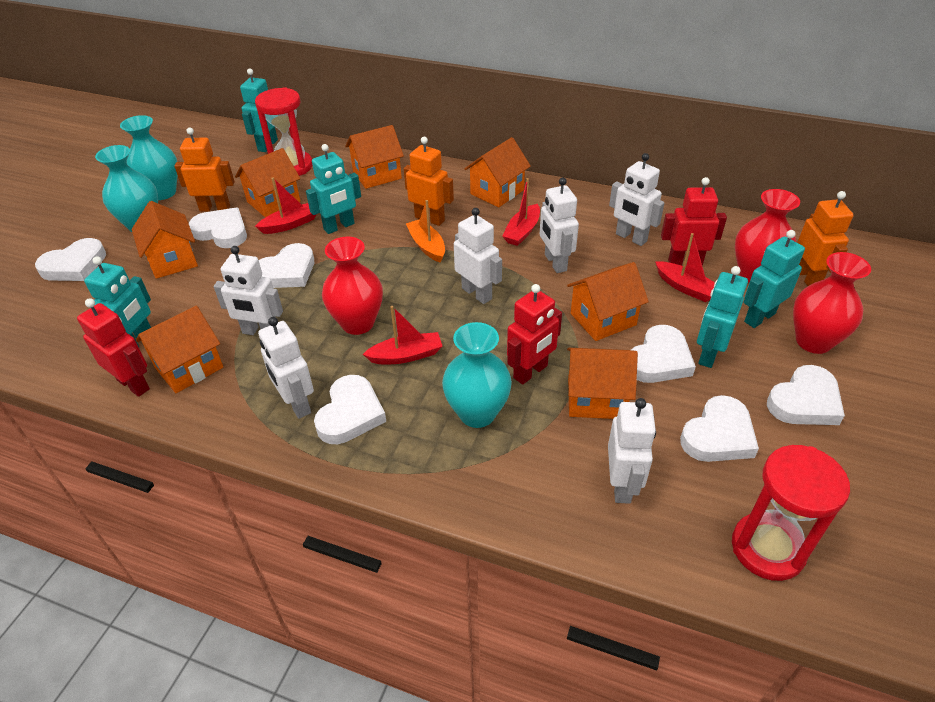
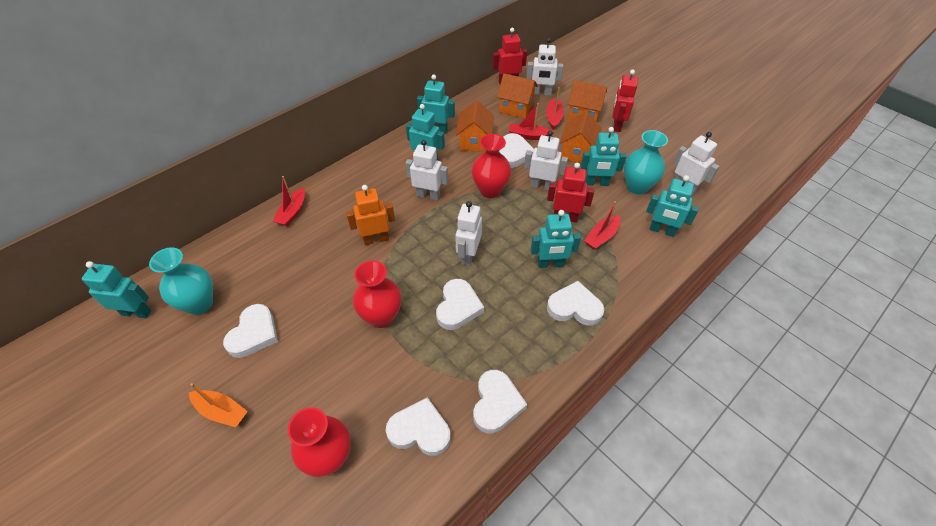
orange house: [132,201,198,279] [136,306,223,393] [235,148,301,217] [345,125,404,189] [464,137,531,207] [567,262,649,341] [567,348,638,419] = 7 -> [456,100,494,152] [497,74,538,118] [560,111,602,163] [568,80,607,122] = 4
orange robot: [174,128,235,212] [404,137,454,226] [797,191,853,286] = 3 -> [346,185,395,245] = 1
red hourglass: [255,87,312,176] [732,445,850,581] = 2 -> none = 0
turquoise robot: [84,256,151,347] [240,68,278,152] [306,144,361,234] [697,266,748,368] [743,230,805,328] = 5 -> [82,261,151,318] [406,104,445,161] [417,75,455,134] [531,210,581,268] [581,127,626,186] [646,175,699,237] = 6
turquoise vase: [95,145,158,232] [120,115,178,200] [442,322,512,428] = 3 -> [149,247,213,315] [624,130,668,195] = 2
white heart: [35,238,106,281] [189,207,247,248] [259,243,314,288] [314,375,386,444] [631,325,696,383] [680,395,759,462] [767,365,845,425] = 7 -> [223,304,278,358] [386,397,451,456] [436,279,484,330] [473,370,527,434] [499,133,534,168] [547,281,604,326] = 6
white robot: [214,246,283,335] [258,317,314,419] [454,208,502,304] [540,178,579,273] [608,398,656,504] [609,153,665,246] = 6 -> [406,140,448,201] [455,201,482,266] [524,131,568,191] [526,38,563,96] [674,132,719,195] = 5

